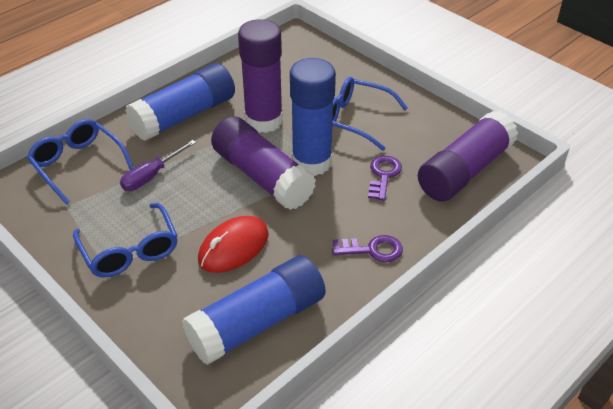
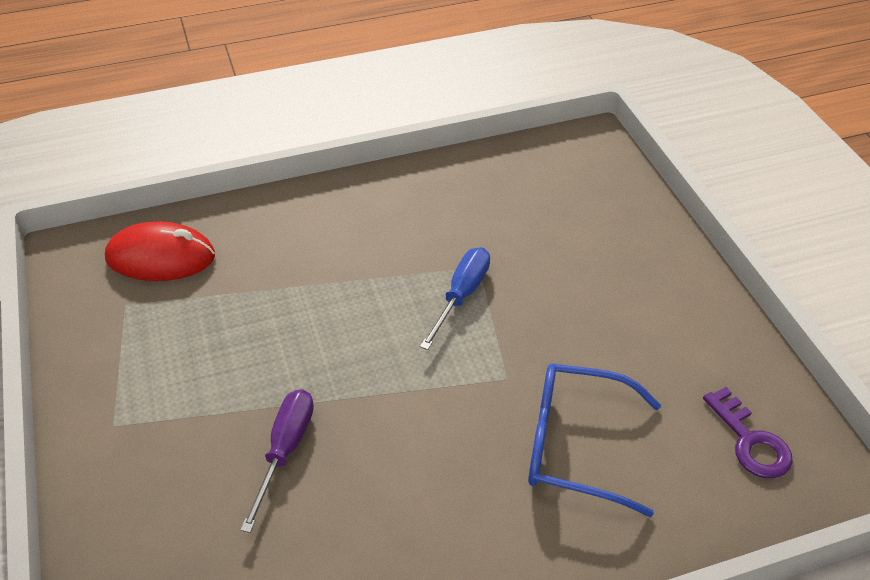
blue glasses: [27,119,134,205] [73,203,177,278] [332,77,408,151] = 3 -> [528,364,661,517] = 1
blue glue stick: [125,63,235,141] [182,255,325,365] [290,58,336,176] = 3 -> none = 0
blue screwdriver: none = 0 -> [420,247,490,350] = 1
purple glue stick: [211,116,316,210] [238,19,283,133] [418,111,518,202] = 3 -> none = 0
purple key: [332,235,403,262] [368,156,402,201] = 2 -> [703,387,793,478] = 1

